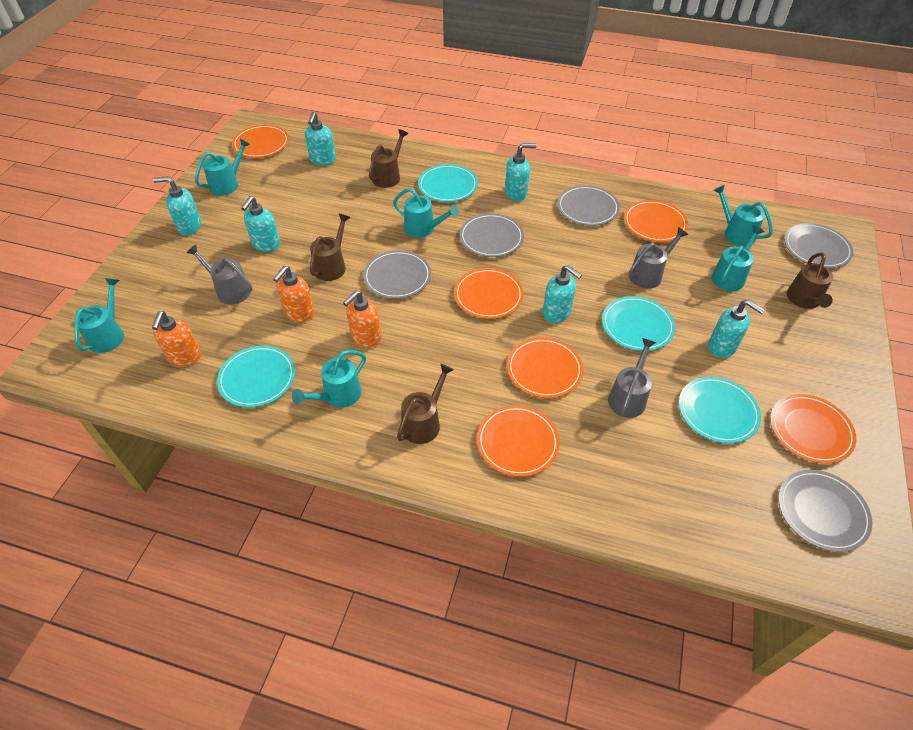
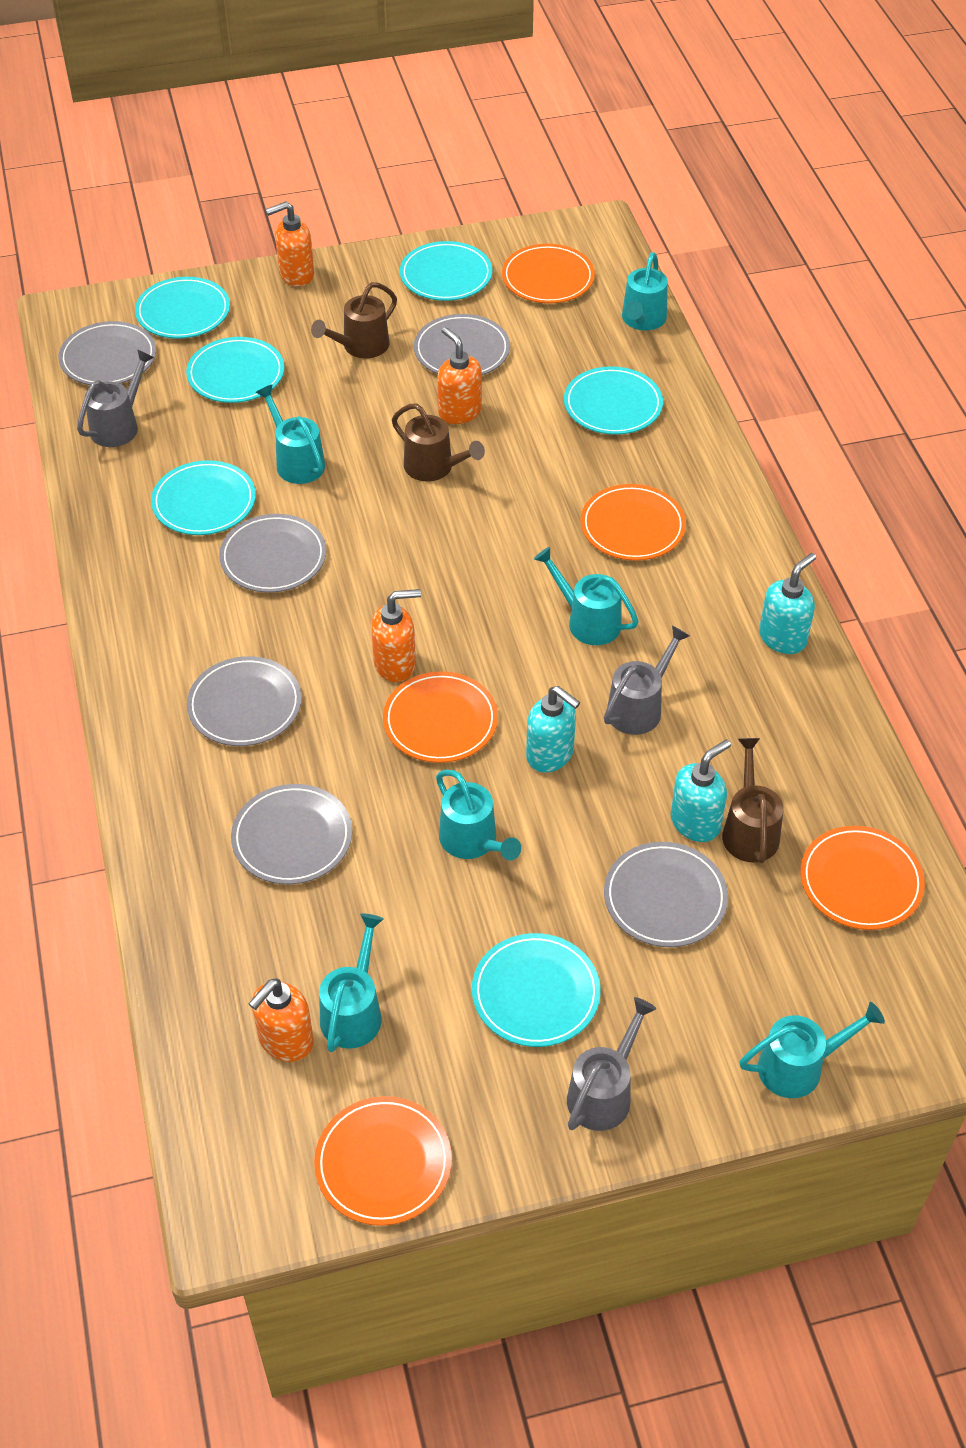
brown watering can: [310,214,351,281] [369,129,408,188] [397,364,454,444] [787,252,833,309] = 4 -> [311,282,397,358] [392,403,485,482] [722,738,784,863] = 3
grey plate: [363,250,431,299] [460,213,524,257] [557,185,620,226] [778,470,873,552] [784,223,853,268] = 5 -> [59,321,156,385] [187,656,302,746] [219,514,327,593] [231,784,352,884] [414,314,510,375] [604,842,728,947] = 6
orange plate: [232,125,289,158] [454,268,524,319] [477,405,560,477] [507,337,583,398] [624,200,688,242] [770,394,856,464] = 6 -> [314,1096,452,1226] [383,672,498,763] [502,244,595,303] [581,484,686,561] [800,826,925,930] = 5
orange soap dispenser: [152,311,201,367] [273,266,315,322] [343,290,382,348] = 3 -> [248,978,314,1062] [266,201,314,287] [371,589,421,682] [437,327,482,424] = 4
turquoise plate: [217,345,295,408] [418,164,478,202] [602,296,675,351] [679,377,761,443] = 4 -> [135,277,230,339] [151,460,256,535] [186,337,285,403] [400,241,492,301] [472,933,601,1047] [564,366,663,435] = 6
turquoise soap dispenser: [153,176,201,235] [241,196,280,252] [305,112,336,166] [505,143,537,201] [543,265,582,323] [708,299,765,358] = 6 -> [526,686,580,772] [671,739,731,842] [759,553,816,654] = 3

